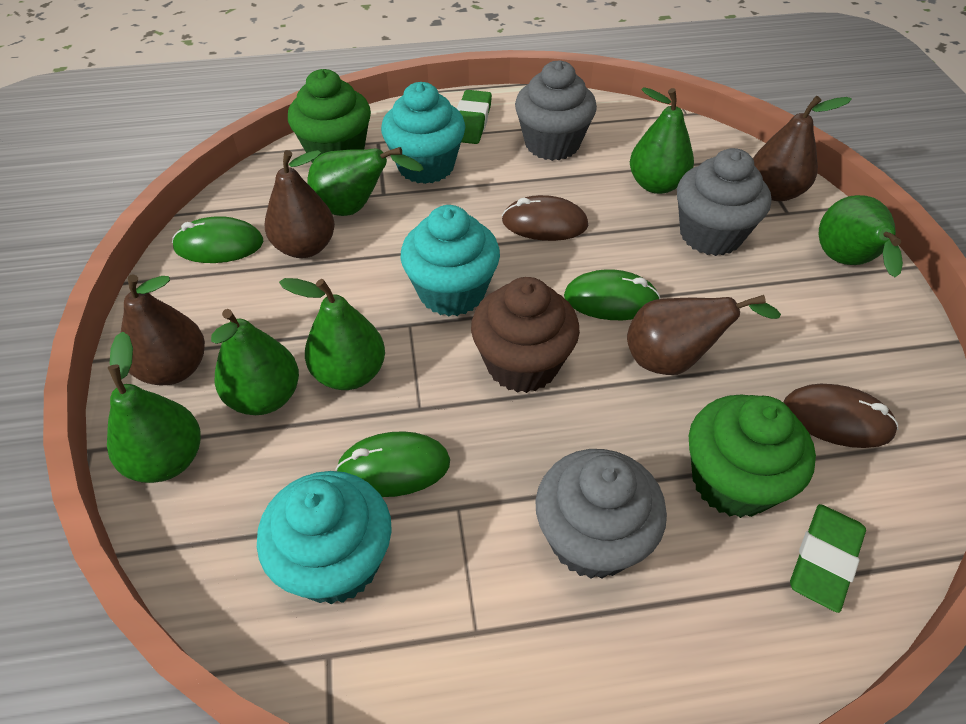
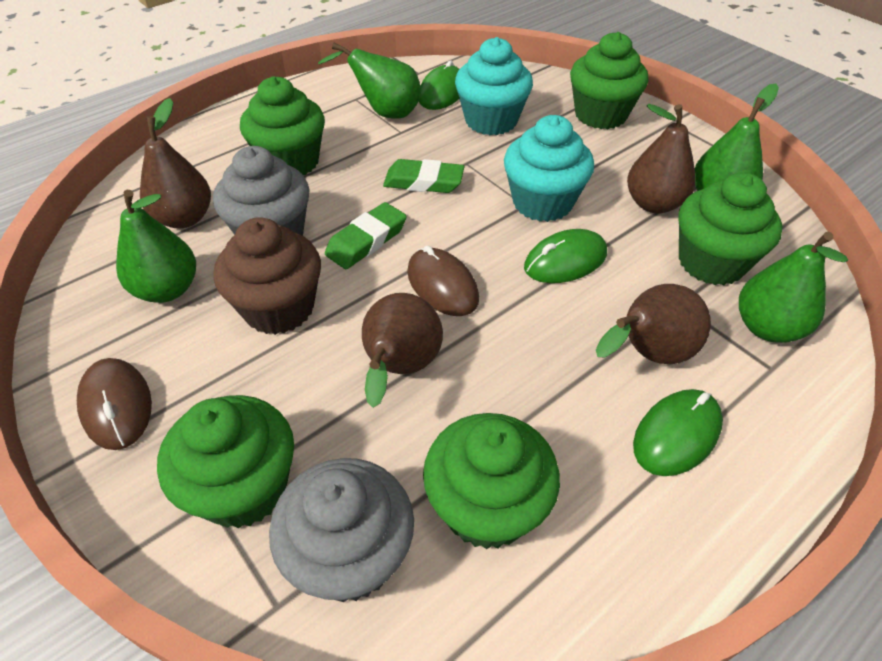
green cupcake: [288,69,371,163] [689,395,816,518] = 2 -> [157,395,294,528] [240,76,325,175] [423,413,560,549] [570,32,648,129] [678,172,782,285] = 5
green pear: [107,331,201,483] [211,309,299,415] [279,278,385,390] [307,147,424,216] [630,87,694,194] [819,195,903,277] = 6 -> [116,190,196,303] [318,43,421,119] [695,84,779,191] [739,232,848,343] = 4
grey cupcake: [515,60,597,161] [535,449,667,579] [677,148,771,256] = 3 -> [213,146,310,236] [269,458,414,602] = 2
turquoise cupcake: [257,471,392,604] [381,82,465,184] [400,205,500,316] = 3 -> [455,37,533,135] [504,115,594,222] = 2

